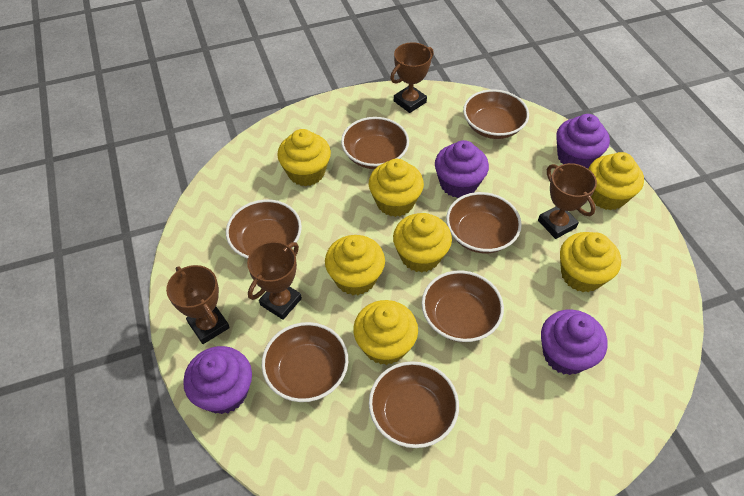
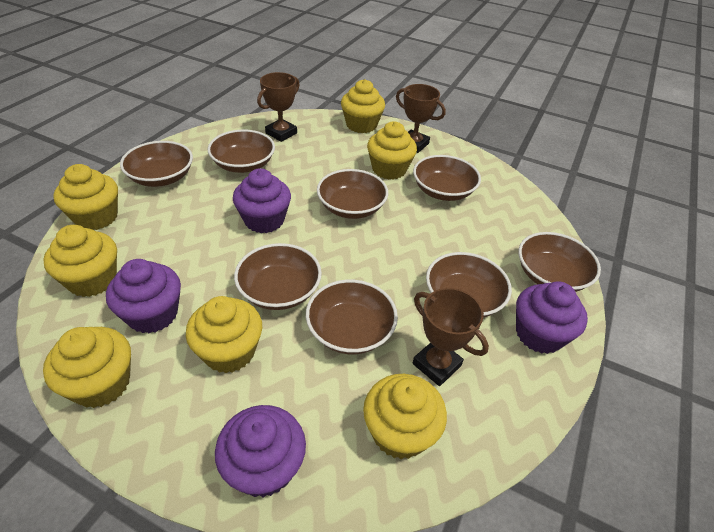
brown bowl: [226,199,302,259] [262,322,348,402] [341,117,409,169] [369,361,459,448] [422,270,504,342] [446,192,522,253] [463,89,529,139] = 7 -> [120,141,193,187] [208,130,275,173] [234,243,322,310] [306,280,398,354] [317,169,388,219] [413,155,481,201] [426,252,512,318] [518,232,601,292] = 8
brown trophy: [166,265,230,344] [247,241,302,320] [390,42,434,113] [538,163,597,239] = 4 -> [257,72,300,142] [396,84,446,153] [413,288,489,386] = 3

